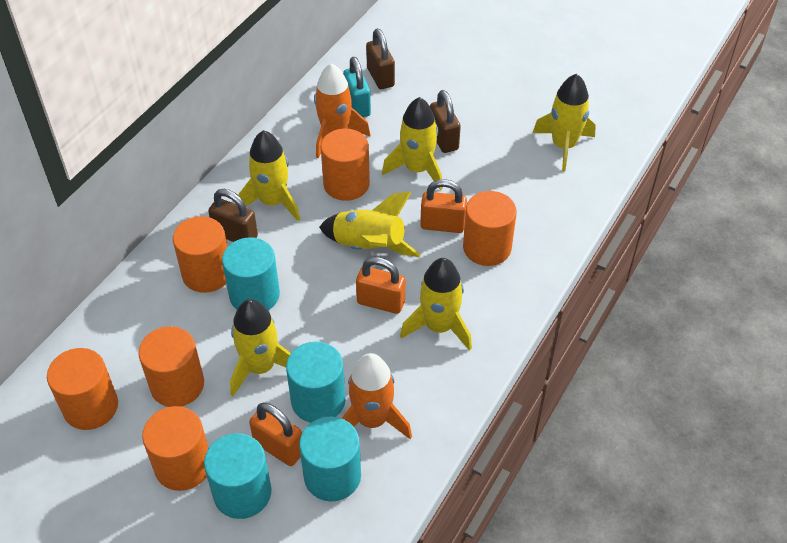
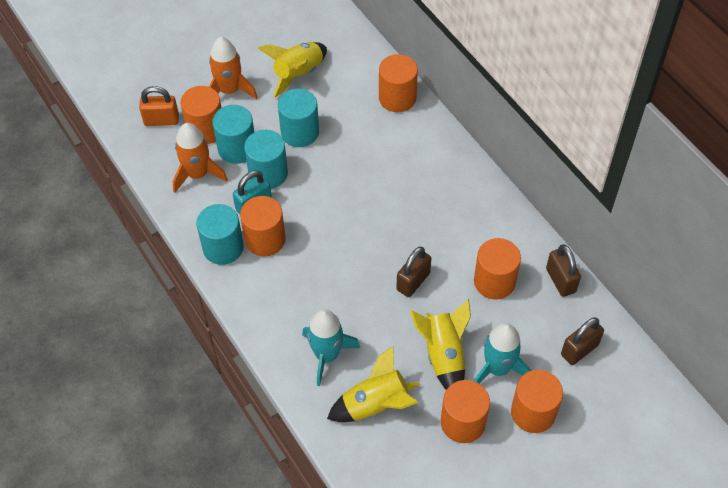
orange padlock: [249,402,302,466] [356,257,405,314] [420,179,467,233] = 3 -> [139,86,179,126] = 1
turquoise rocket: none = 0 -> [302,309,360,386] [474,323,532,384] = 2
yellow rocket: [230,299,291,396] [238,130,300,221] [319,192,421,257] [382,97,443,190] [400,258,472,351] [533,74,596,172] = 6 -> [258,42,327,98] [327,346,420,422] [410,299,471,390] = 3

